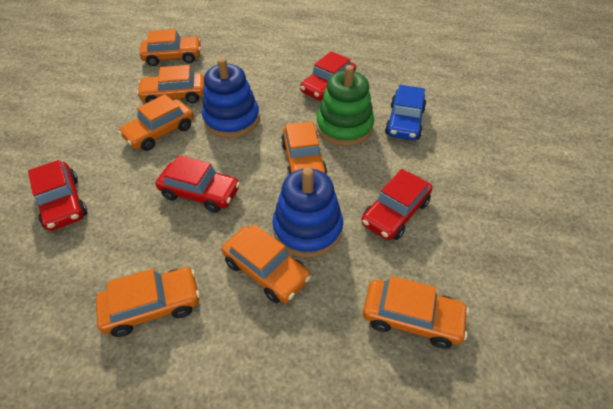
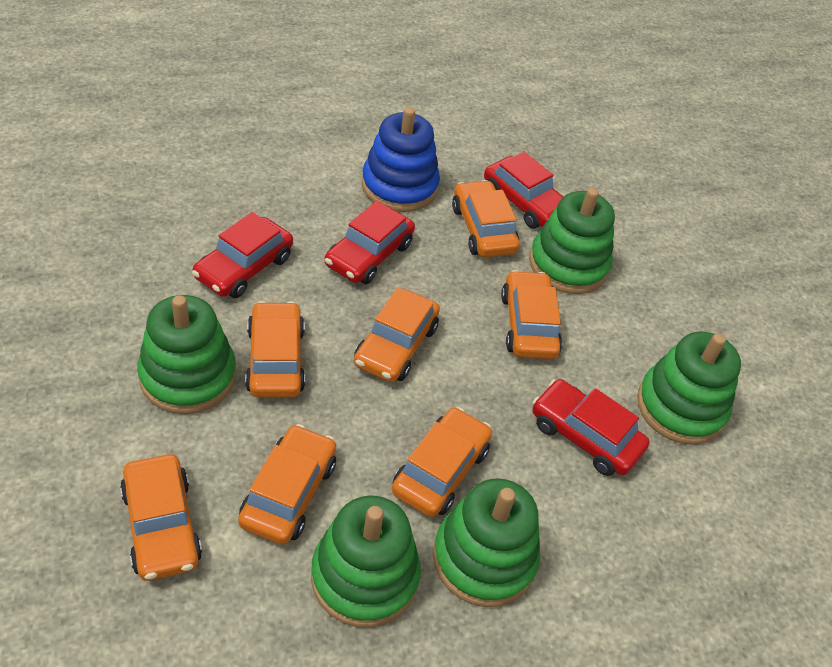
blue car: [385,85,426,140] = 1 -> none = 0
blue stacking toy: [202,58,260,138] [272,168,343,258] = 2 -> [362,107,440,212] = 1
green stacking toy: [316,65,374,146] = 1 -> [137,295,236,414] [311,496,421,628] [433,478,540,607] [529,188,615,294] [637,331,741,445] = 5

